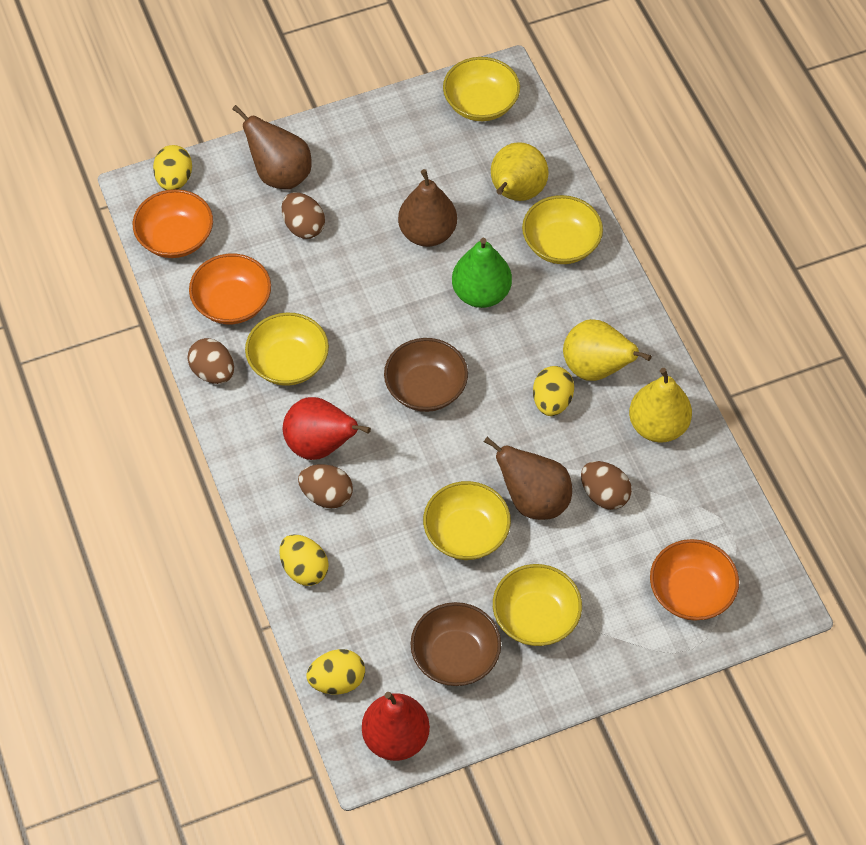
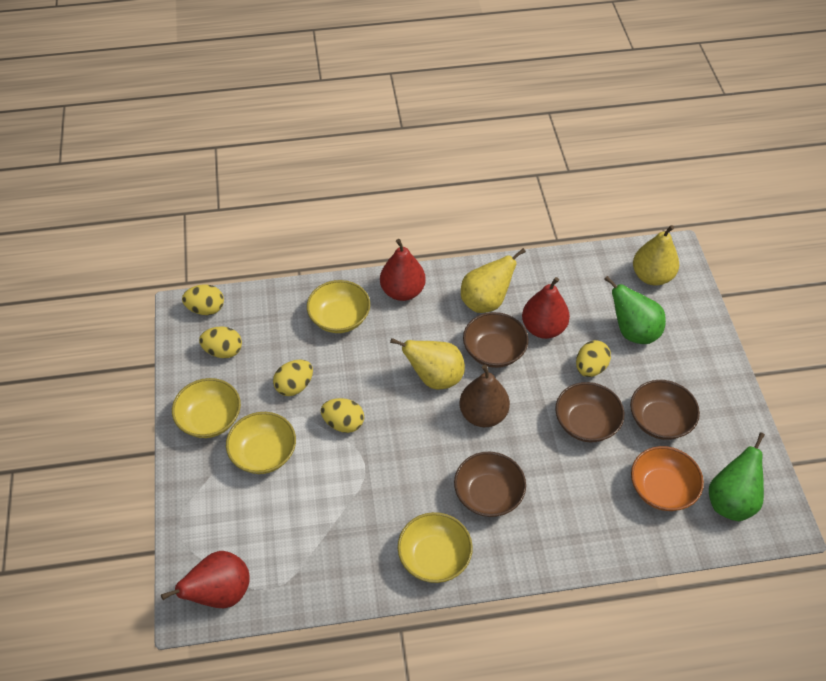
brown bowl: [384,338,468,412] [411,602,501,686] = 2 -> [454,452,526,517] [463,312,528,368] [555,382,624,442] [630,380,700,440] = 4
brown egg: [187,338,234,384] [282,192,325,239] [298,464,353,509] [581,461,632,510] = 4 -> none = 0
brown pear: [232,105,312,190] [398,169,457,247] [484,437,572,520] = 3 -> [460,365,510,427] = 1
green pear: [452,238,512,308] = 1 -> [604,276,666,344] [709,432,765,521] = 2
orange bowl: [133,189,213,258] [189,254,271,324] [650,539,739,621] = 3 -> [631,446,704,511] = 1
red pear: [283,397,371,460] [362,692,430,761] = 2 -> [161,551,250,608] [380,239,426,301] [522,277,570,339] = 3
yellow bowl: [245,312,329,386] [423,481,511,560] [443,57,520,121] [493,564,582,646] [522,195,603,264] = 5 -> [172,378,241,438] [226,412,296,474] [307,280,370,333] [398,512,473,583] = 4
yellow egg: [153,145,192,190] [279,534,329,586] [306,649,365,694] [533,366,574,416] = 4 -> [182,284,224,315] [199,327,242,358] [273,360,313,396] [321,398,364,433] [576,340,611,377] = 5

